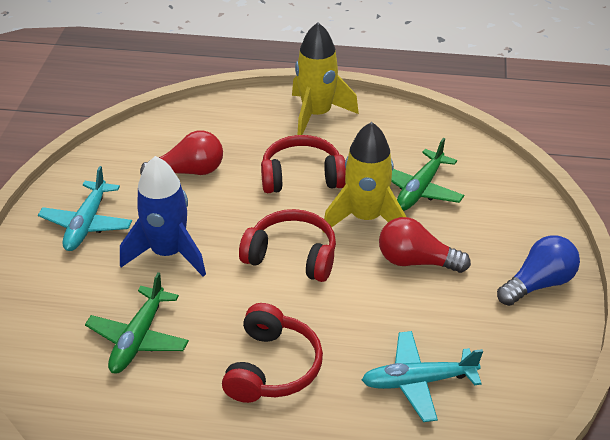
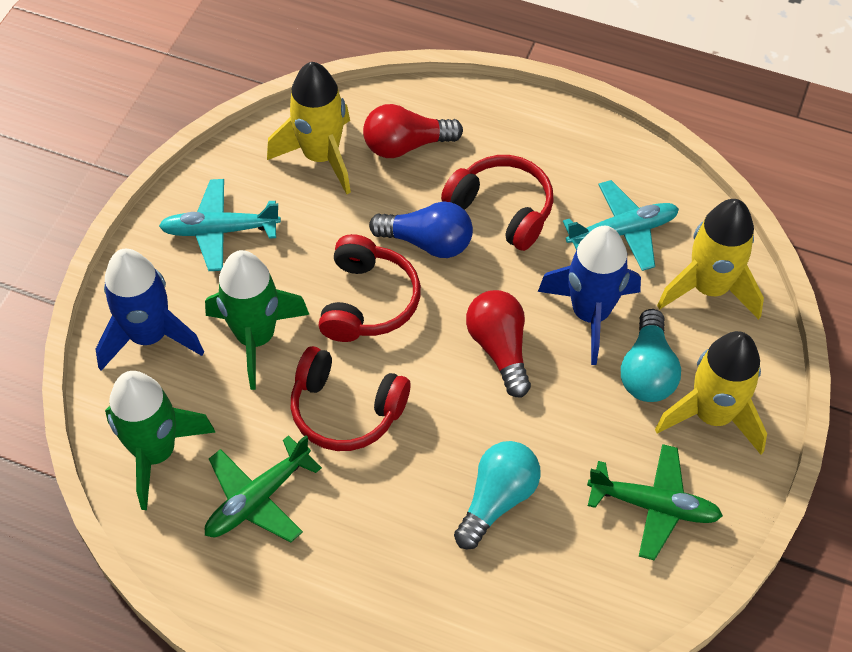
blue rocket: [120,156,206,277] = 1 -> [96,249,204,371] [538,226,641,365] = 2
green rocket: none = 0 -> [105,371,215,510] [205,250,309,390] = 2
turquoise light bulb: none = 0 -> [454,441,541,549] [621,309,681,402] = 2
yellow rocket: [292,22,359,135] [322,122,406,233] = 2 -> [267,62,351,194] [655,331,767,455] [657,199,764,320] = 3

